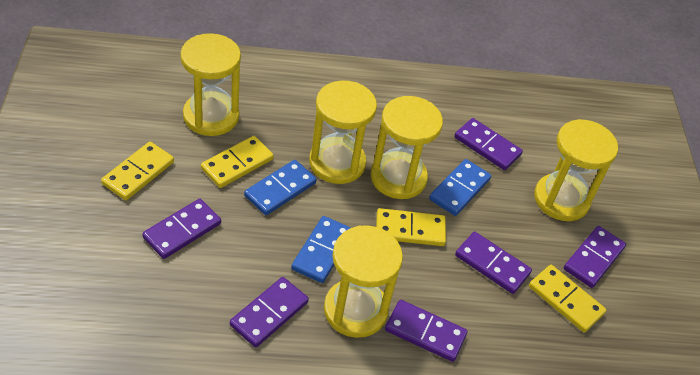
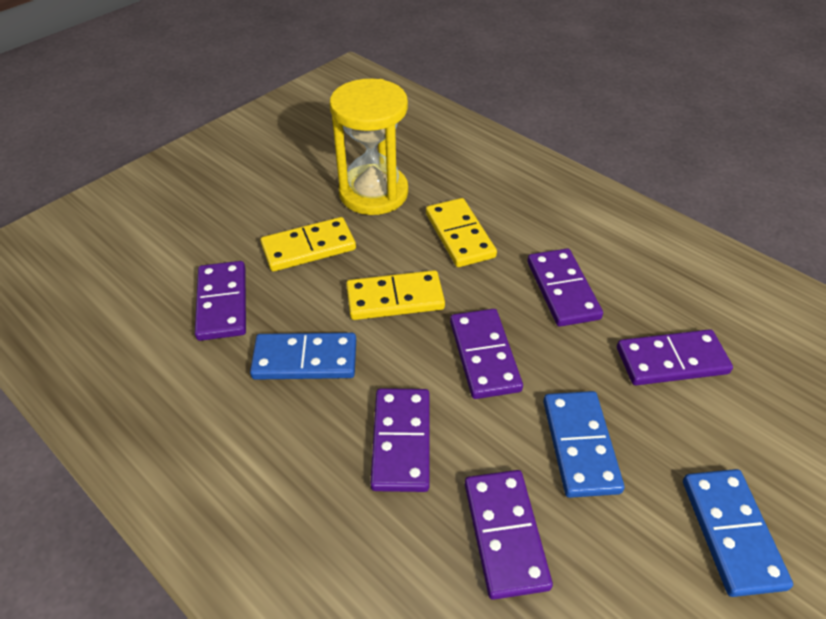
yellow domino: [101,142,174,200] [201,136,274,188] [376,208,446,246] [529,265,606,333] = 4 -> [260,217,356,272] [346,270,445,320] [426,198,497,267] = 3
yellow hourglass: [180,33,241,136] [309,81,377,184] [324,225,403,338] [371,96,443,199] [534,119,618,221] = 5 -> [330,79,408,215] = 1

